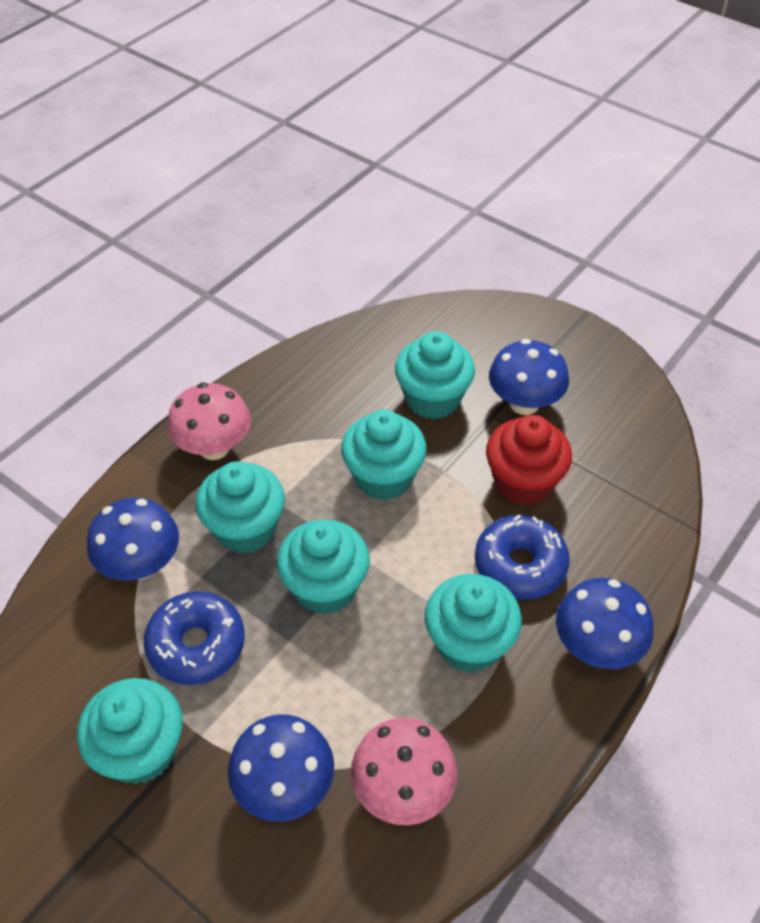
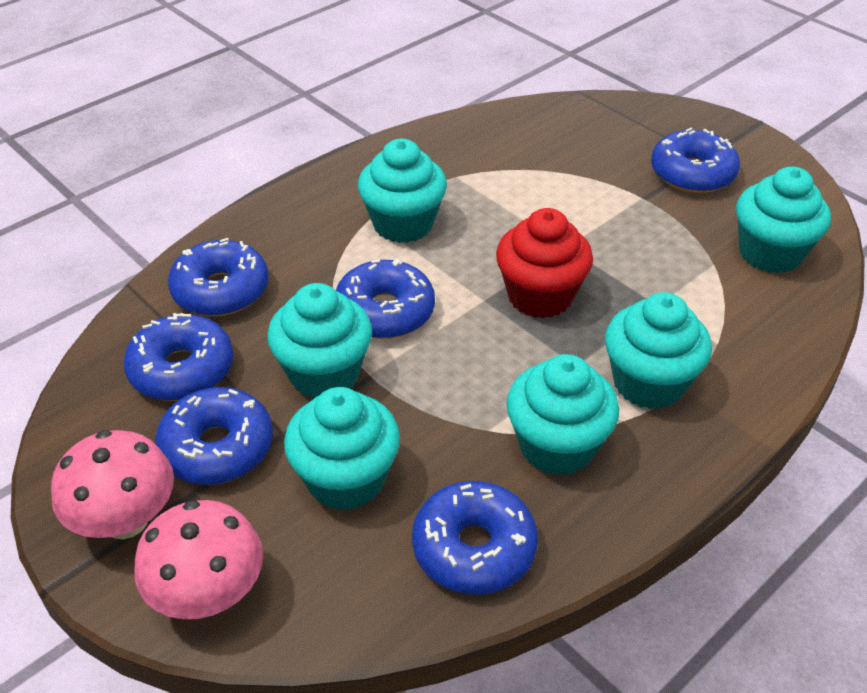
blue donut: [144,591,245,685] [475,515,570,600] = 2 -> [124,313,233,401] [155,387,273,485] [168,238,269,316] [336,258,435,339] [412,481,538,595] [651,128,740,193] = 6
blue mushroom: [87,498,179,581] [228,715,334,822] [489,339,569,415] [556,578,653,669] = 4 -> none = 0

